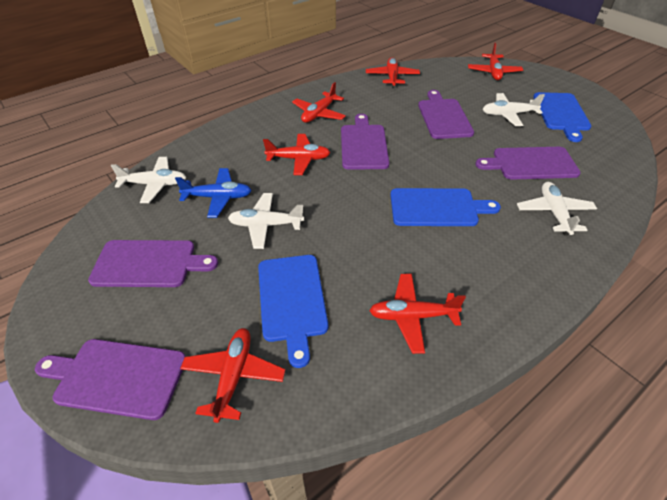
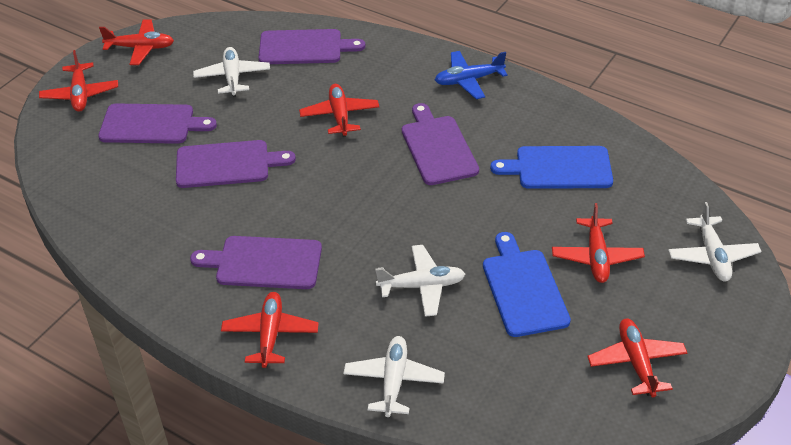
blue cutting board: [258,255,328,368] [390,188,501,226] [533,92,591,142] = 3 -> [483,232,571,337] [490,146,613,189] = 2

